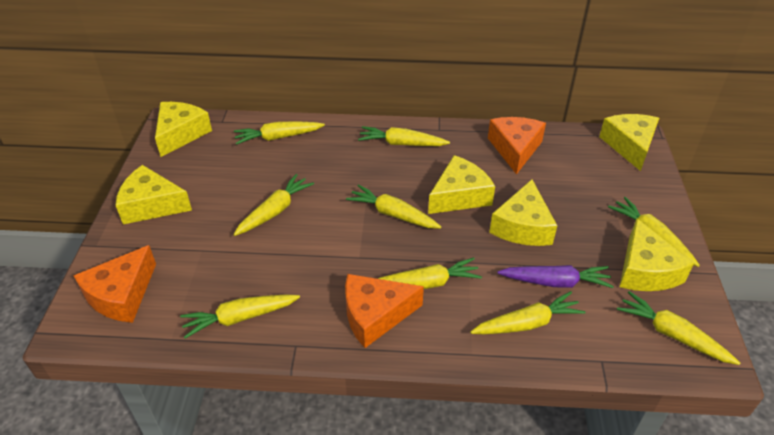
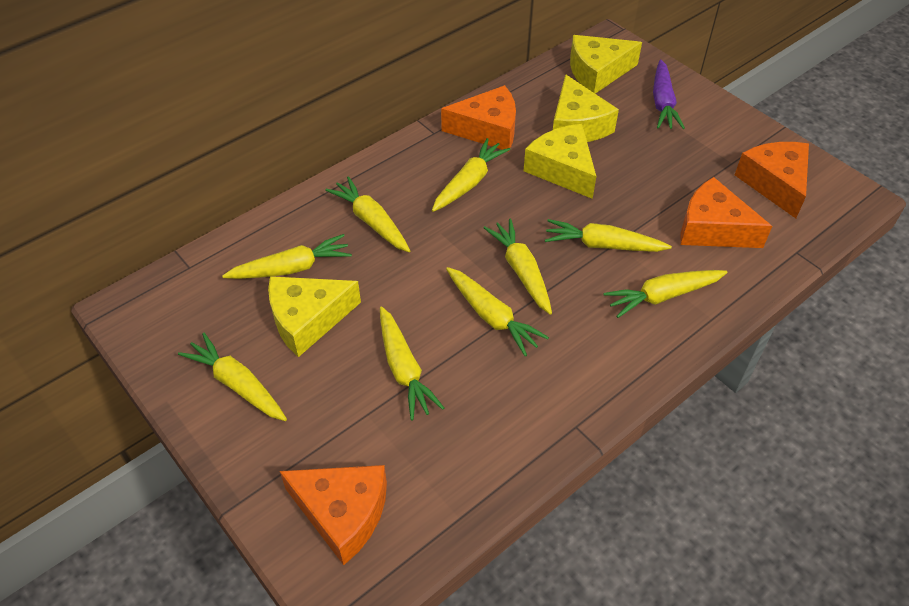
orange cheese: [74,245,156,323] [345,274,424,348] [488,117,546,175] = 3 -> [280,465,387,565] [441,85,516,152] [680,177,772,248] [735,142,809,218] = 4
yellow cheese: [116,165,192,224] [155,102,212,157] [428,155,495,214] [489,179,557,246] [599,114,659,171] [620,218,694,291] = 6 -> [268,276,361,357] [524,124,596,199] [553,74,619,142] [570,35,642,94] = 4

